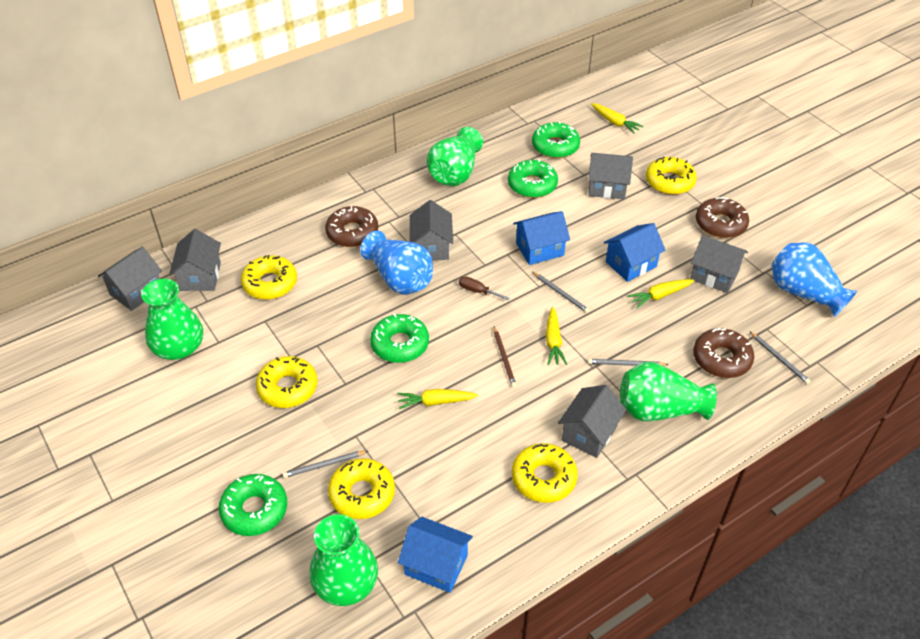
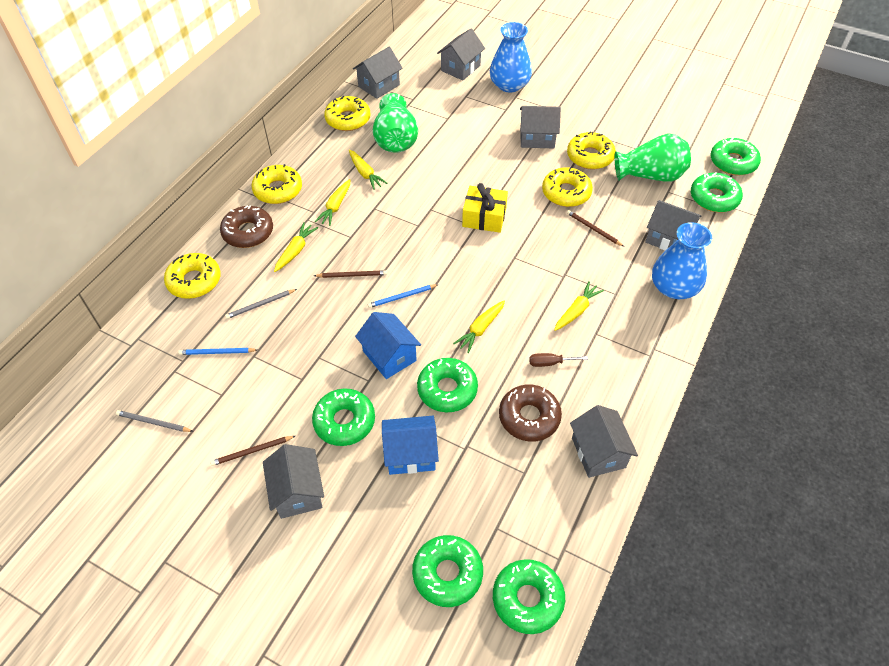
blue house: [398,517,473,593] [513,211,570,265] [604,223,666,282] = 3 -> [355,312,421,379] [382,416,439,475] = 2
blue pencil: none = 0 -> [178,348,257,355] [368,284,439,308] = 2
brown donut: [325,206,378,247] [693,328,754,378] [696,197,749,238] = 3 -> [220,205,273,248] [499,385,562,441] = 2
brown pencil: [494,326,516,387] = 1 -> [210,436,295,466] [314,270,387,278] [567,210,624,246] = 3
green donut: [219,474,287,536] [370,313,429,363] [508,159,558,198] [532,121,580,158] = 4 -> [312,389,375,446] [412,535,483,607] [417,358,478,413] [493,559,565,634] [691,172,743,212] [710,137,761,176] = 6
green vase: [141,279,203,360] [309,514,378,606] [427,127,483,186] [620,362,717,421] = 4 -> [373,93,418,153] [614,133,691,181] = 2
grey pencil: [283,451,368,478] [532,272,589,313] [588,359,669,366] [749,331,810,384] = 4 -> [116,410,194,432] [225,289,297,319] = 2
yellow carrot: [397,389,478,409] [546,307,567,365] [591,103,644,134] [627,279,694,308] = 4 -> [274,222,318,272] [315,179,351,226] [349,150,388,190] [453,301,505,353] [554,281,604,331] = 5
yellow gift: none = 0 -> [462,183,508,233] = 1

